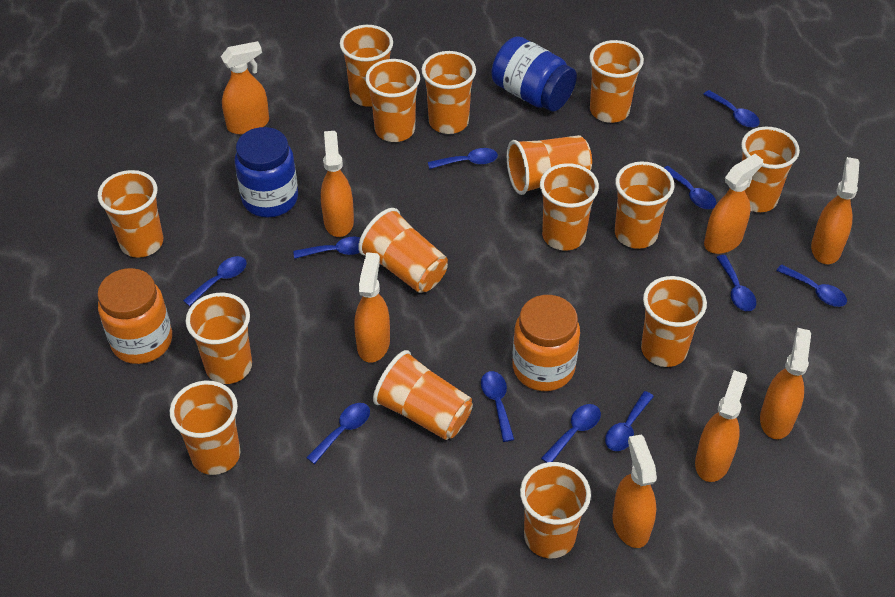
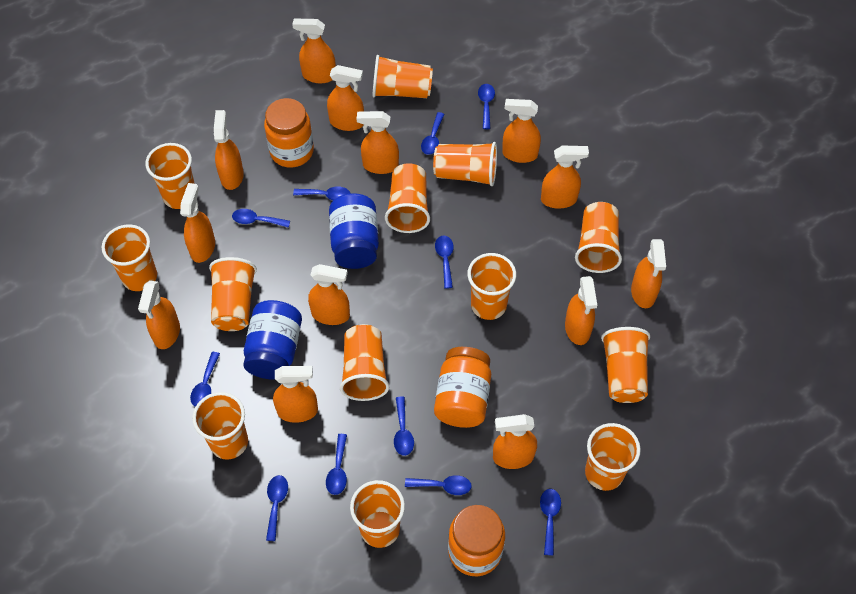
orange cup: [98,170,163,258] [170,381,240,475] [186,293,252,384] [340,25,393,107] [358,208,448,293] [365,59,420,142] [373,350,473,440] [422,51,476,134] [507,135,592,195] [520,462,591,558] [540,163,599,251] [589,40,644,123] [615,161,674,249] [641,276,707,367] [741,127,800,212] = 15 -> [102,224,157,291] [145,143,195,209] [192,392,248,459] [209,257,257,331] [340,324,389,401] [350,480,405,548] [372,55,433,98] [385,163,430,233] [433,142,497,186] [467,253,516,320] [575,202,622,273] [585,423,641,491] [601,327,650,403] = 13
orange jar: [97,268,172,364] [512,295,580,391] = 2 -> [264,98,314,167] [434,347,491,428] [448,505,505,576] = 3
orange spray bottle: [221,41,269,134] [321,131,354,237] [354,252,390,363] [612,435,657,548] [695,370,747,482] [704,154,763,254] [760,328,811,439] [811,157,859,264] = 8 -> [138,281,180,349] [180,183,215,263] [214,110,244,190] [273,366,318,423] [292,19,336,83] [308,264,350,325] [327,65,364,131] [356,111,399,174] [493,414,537,469] [502,99,541,163] [541,146,589,209] [565,276,597,345] [631,239,666,308] = 13

